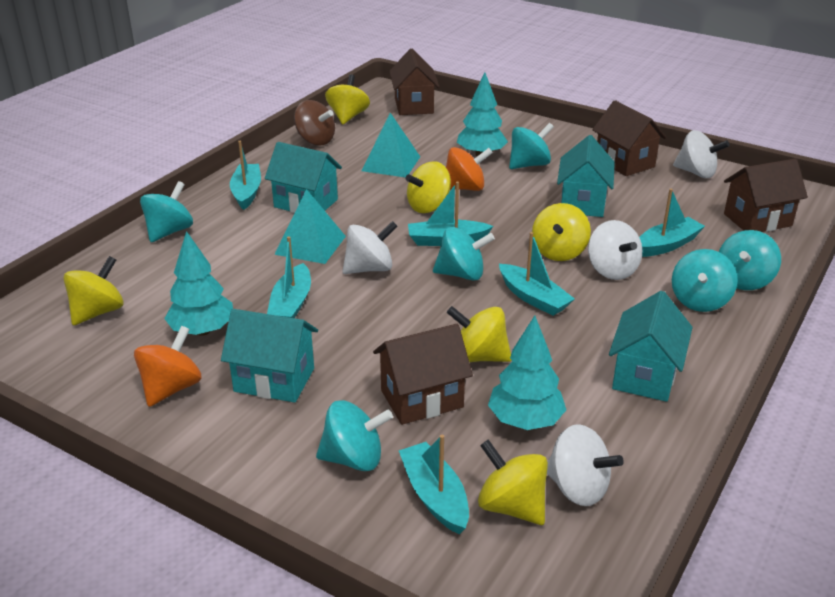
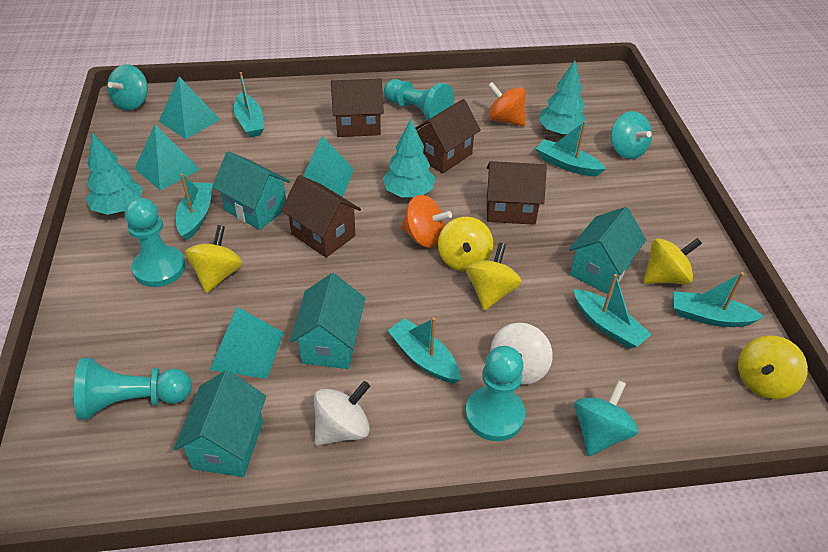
brown spinning top: [294,100,335,145] = 1 -> none = 0
turquoise pawn: none = 0 -> [74,358,192,420] [125,198,186,287] [384,79,454,120] [465,346,525,441] = 4
turquoise pyramid: [274,189,346,264] [361,113,420,178] = 2 -> [134,125,200,190] [159,77,220,139] [210,307,284,379] [303,136,354,197] = 4
turquoise spinning top: [140,181,193,242] [316,400,393,471] [433,227,495,281] [509,123,554,169] [672,249,738,312] [719,230,781,290] = 6 -> [107,64,148,111] [574,380,639,456] [611,111,652,159] = 3
white spinning top: [343,221,398,274] [547,424,624,506] [588,220,642,280] [673,130,730,178] = 4 -> [314,381,370,446] [490,323,553,385] = 2
yellow spinning top: [64,256,124,325] [325,75,370,124] [405,161,451,213] [447,306,512,362] [478,439,548,525] [532,203,591,261] = 6 -> [185,225,243,293] [438,217,493,272] [466,243,522,311] [643,238,702,284] [738,335,808,399] = 5

